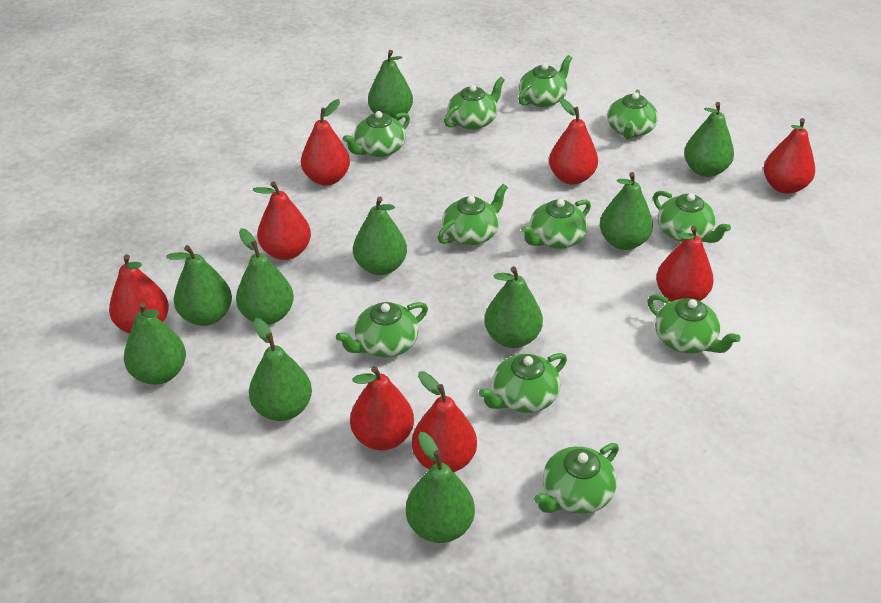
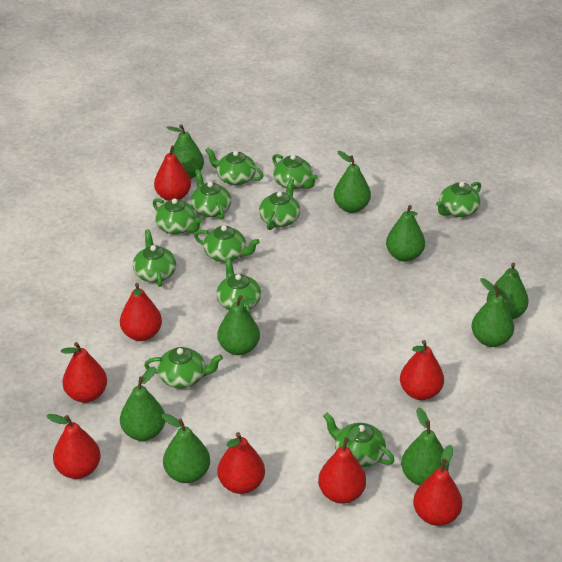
green pear: [124,302,186,385] [166,245,232,326] [236,228,294,325] [249,318,312,421] [353,197,407,275] [368,50,413,120] [406,432,475,543] [484,266,543,348] [600,172,653,250] [684,102,734,177] = 10 -> [120,367,165,441] [162,413,210,483] [167,124,204,179] [217,295,260,355] [334,151,371,213] [386,205,425,262] [401,408,449,486] [471,278,514,347] [487,262,529,319] = 9

